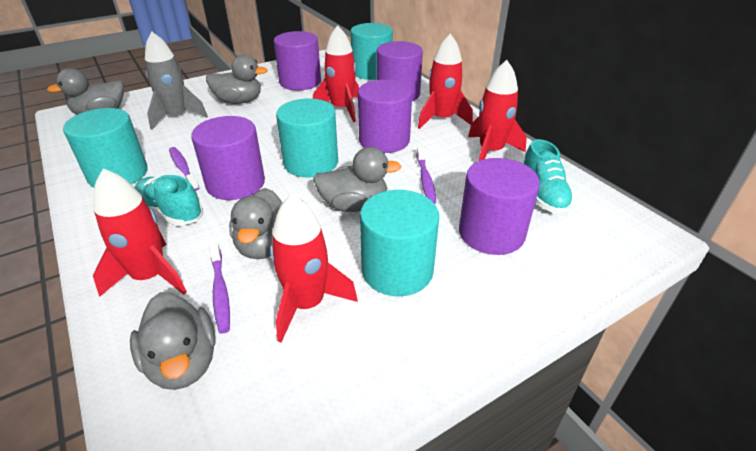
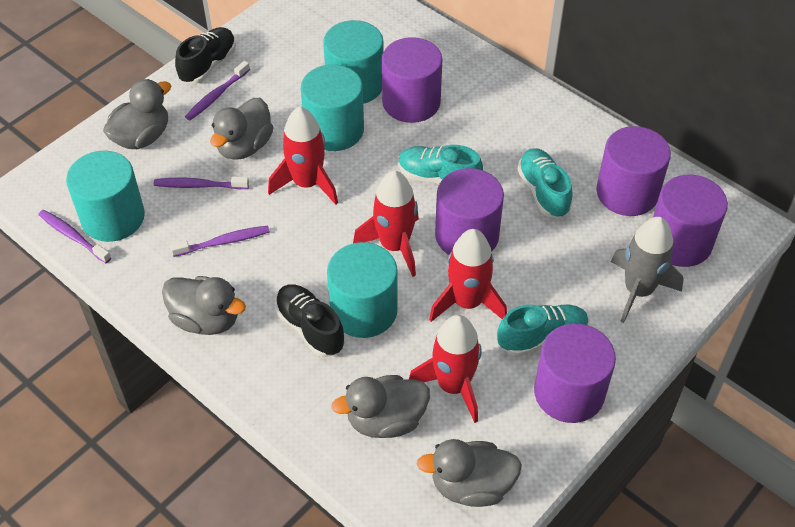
black shoe: none = 0 -> [175,27,236,84] [275,284,345,357] = 2
purple toothbrush: [169,147,199,191] [209,242,230,334] [416,147,436,204] = 3 -> [38,209,111,263] [154,177,249,189] [170,226,270,257] [185,61,250,120] = 4
red rocket: [93,168,187,297] [270,194,358,342] [313,25,359,122] [418,34,473,129] [468,60,527,161] = 5 -> [268,106,338,205] [353,171,419,277] [409,315,482,423] [429,229,507,322] = 4
turquoise shoe: [134,175,203,226] [524,139,574,214] = 2 -> [398,145,483,184] [497,305,589,356] [517,148,573,218] = 3

